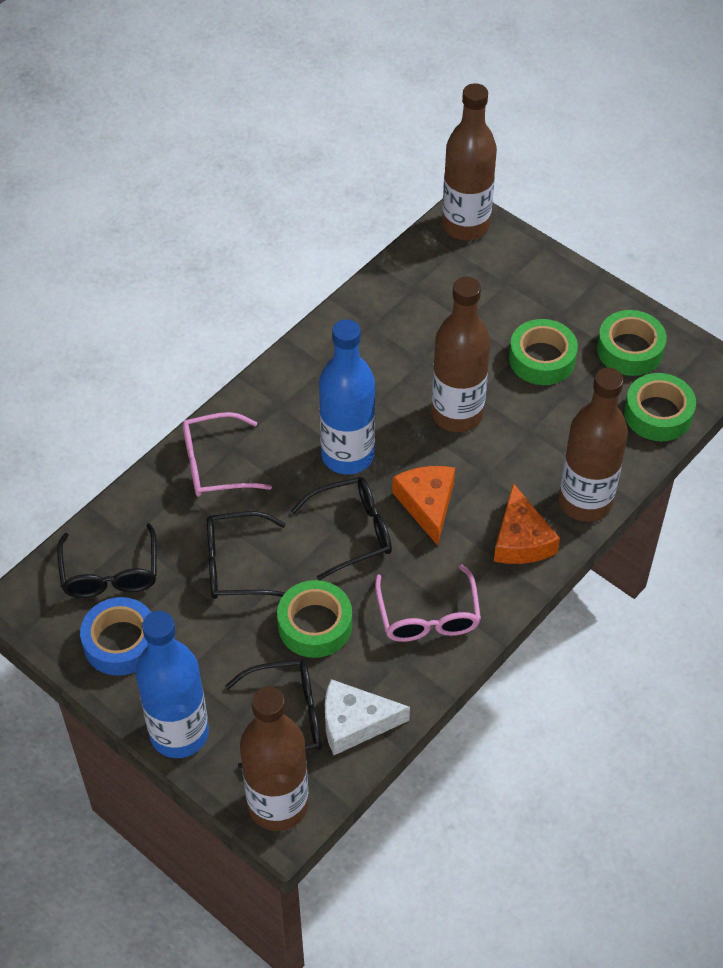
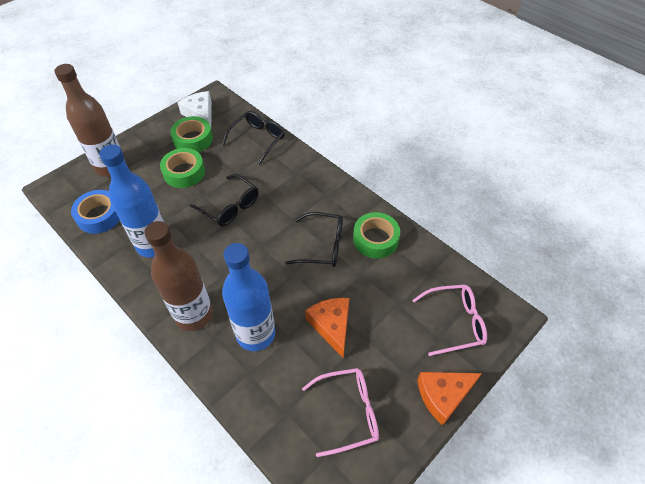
black glasses: [57,523,157,598] [207,511,286,599] [225,659,321,768] [291,477,392,580] = 4 -> [190,174,258,226] [222,111,285,165] [285,212,343,267] = 3
brown bottle: [240,686,308,831] [431,277,490,432] [442,83,497,240] [559,367,628,522] = 4 -> [54,64,126,177] [144,221,213,331] = 2
green tape: [277,580,352,658] [509,319,578,385] [597,310,667,376] [624,373,696,441] = 4 -> [160,148,205,188] [170,116,213,152] [353,212,400,259] = 3

